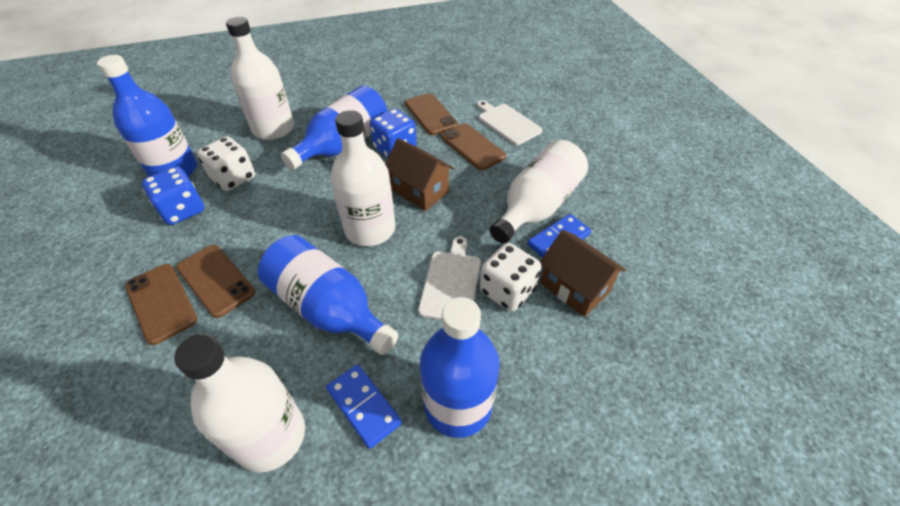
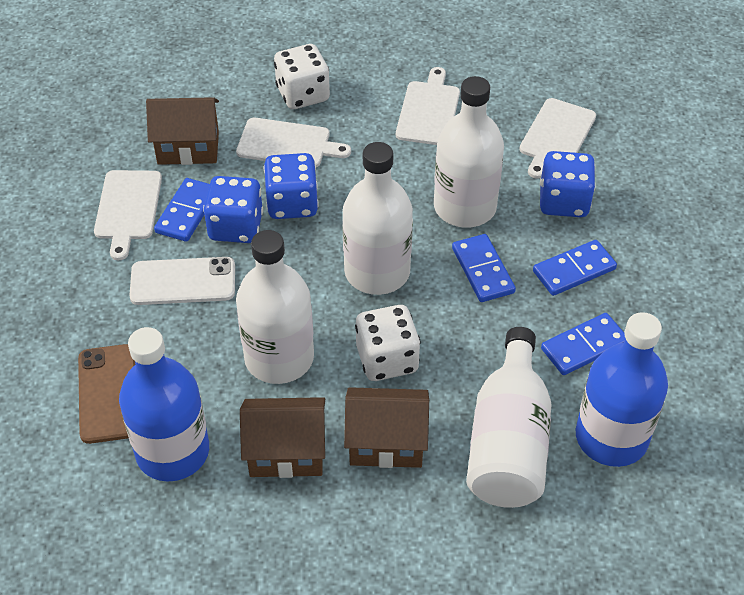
blue bottle: [97,55,197,177] [258,235,399,355] [281,85,387,170] [420,297,500,438] = 4 -> [119,327,209,481] [576,312,668,467] = 2
blue dice: [142,166,204,225] [370,109,417,158] = 2 -> [203,176,263,243] [264,153,319,219] [540,151,596,217] = 3
blue domino: [326,364,402,449] [528,214,591,258] = 2 -> [154,178,210,242] [452,234,516,302] [533,240,617,296] [541,313,625,375] = 4
brown house: [385,138,454,211] [540,230,626,317] = 2 -> [146,97,219,165] [240,397,325,478] [344,387,429,468] = 3
brown phone: [125,264,197,345] [176,245,255,318] [405,93,458,135] [441,123,506,170] = 4 -> [78,344,136,444] = 1
white cutting board: [418,236,481,320] [477,101,543,145] = 2 -> [94,170,162,261] [236,118,351,167] [396,67,460,145] [519,98,596,179] = 4
white phone: none = 0 -> [129,257,235,305] = 1

